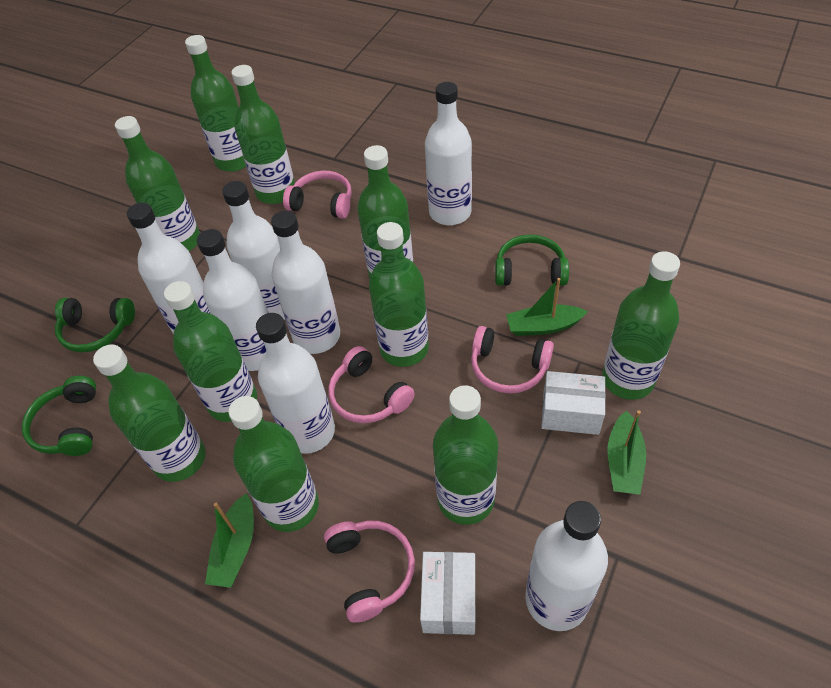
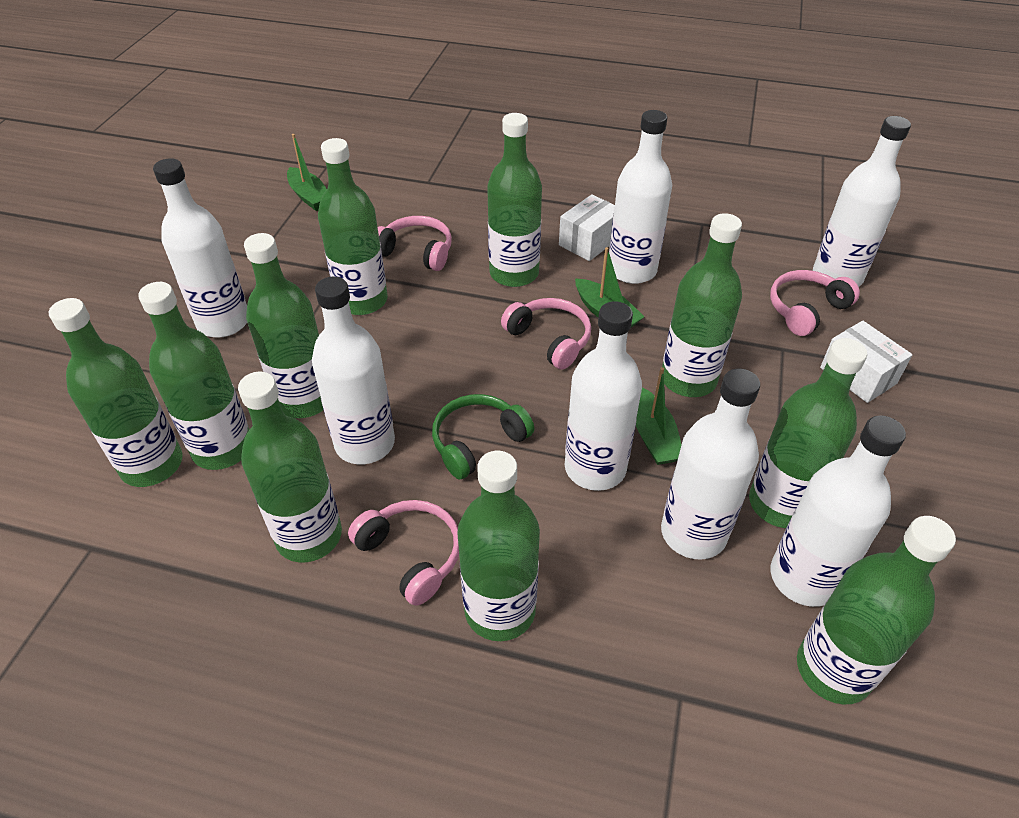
green headphones: [22,376,96,456] [55,298,135,352] [495,234,569,286] = 3 -> [432,394,534,480] = 1

